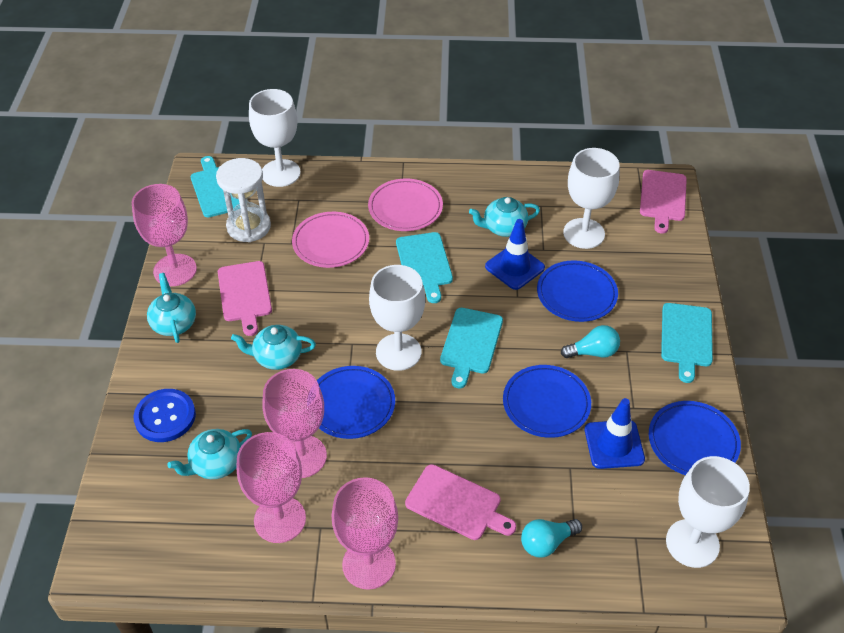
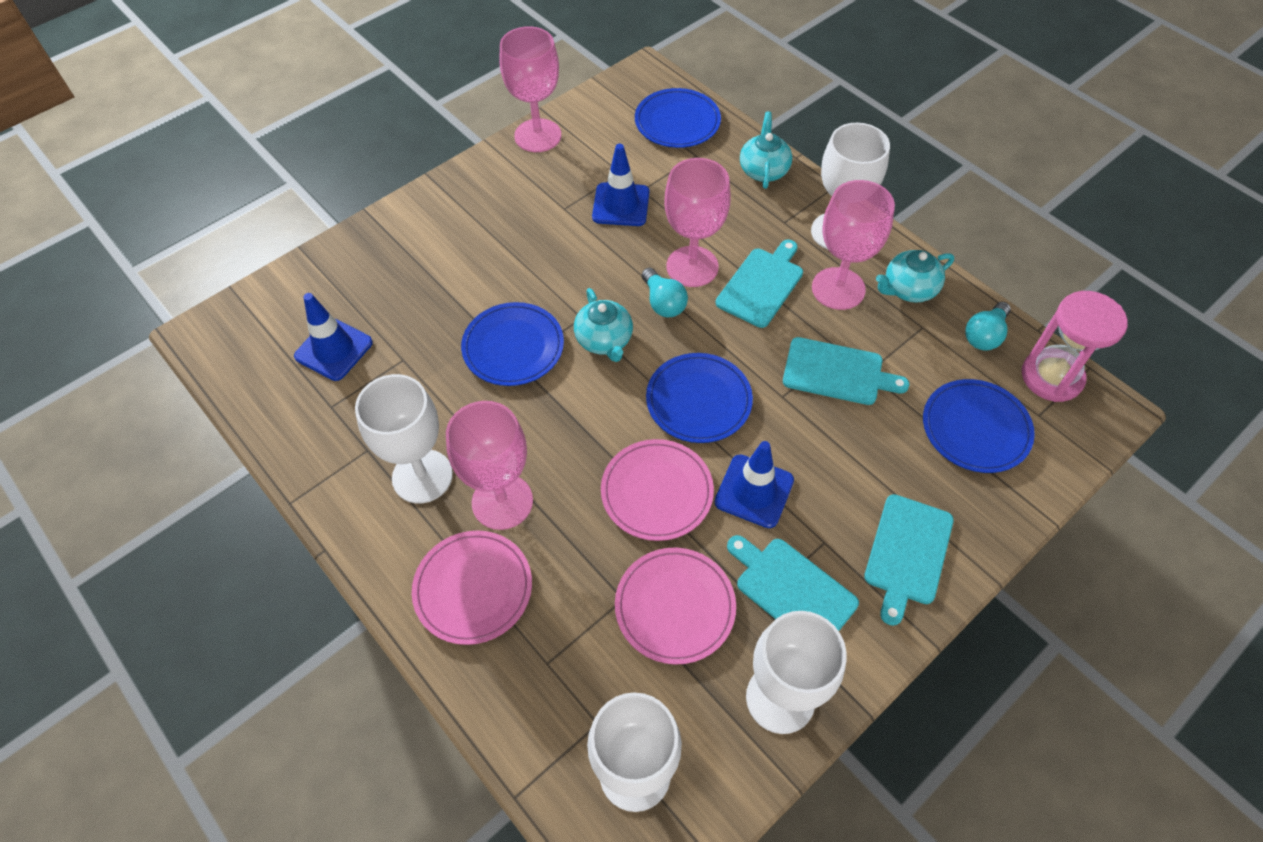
blue button: [134,389,196,442] = 1 -> none = 0
blue traffic cone: [485,219,545,290] [585,398,645,469] = 2 -> [294,293,373,381] [592,144,649,226] [715,441,794,528] = 3
pink cutting board: [218,261,272,336] [405,464,516,540] [640,170,687,233] = 3 -> none = 0
pink hourglass: none = 0 -> [1022,291,1128,402] = 1
pink plate: [292,212,369,268] [368,179,443,231] = 2 -> [412,530,532,645] [601,439,714,541] [615,548,736,665] = 3
turquoise teapot: [147,273,196,343] [167,429,252,479] [231,325,316,370] [469,197,540,237] = 4 -> [574,288,633,362] [740,112,792,189] [876,250,954,303] = 3
white hourglass: [216,158,271,242] = 1 -> none = 0

